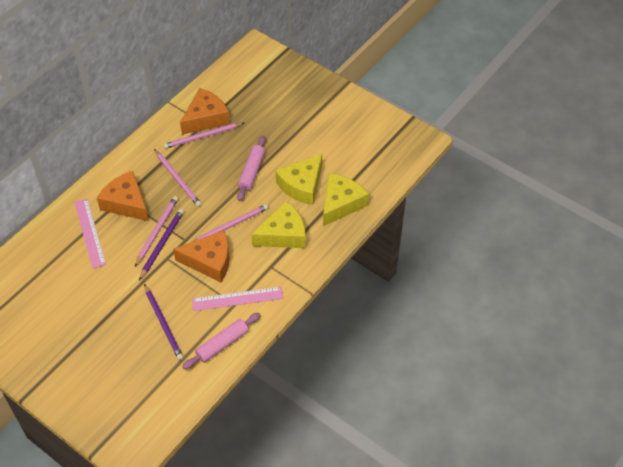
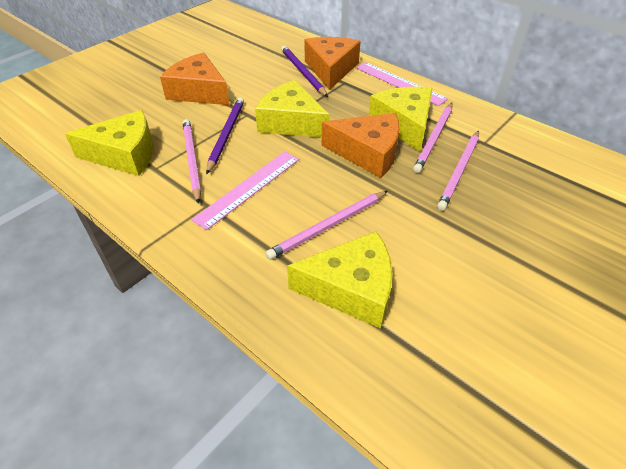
pink rolling pin: [182,313,261,369] [237,136,266,201] = 2 -> none = 0
yellow cheese: [251,201,306,248] [276,154,322,205] [323,173,369,226] = 3 -> [65,110,154,176] [255,80,329,137] [287,231,393,329] [369,87,433,152] = 4

